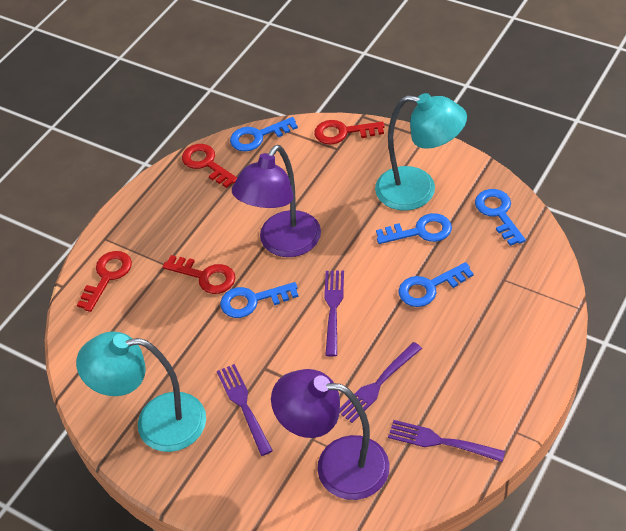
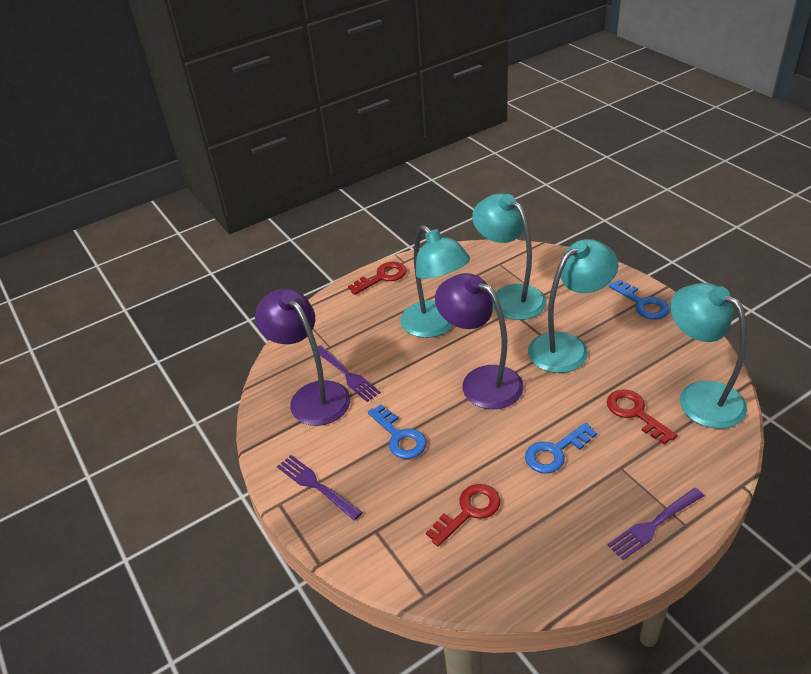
blue key: [220,282,298,318] [230,117,298,151] [376,213,452,244] [398,262,474,307] [475,189,526,246] = 5 -> [368,404,427,459] [525,423,597,473] [609,279,670,320] = 3
purple fork: [217,364,273,456] [324,270,344,356] [340,342,422,423] [388,420,505,462] = 4 -> [277,455,362,520] [317,345,381,402] [608,488,704,560] = 3
red key: [77,251,132,312] [163,255,235,294] [182,144,237,188] [314,120,385,145] = 4 -> [348,262,407,295] [426,484,500,546] [607,389,678,445] = 3
turquoise lamp: [76,332,206,452] [375,93,467,211] = 2 -> [401,225,470,338] [472,193,547,320] [528,239,618,373] [670,283,747,429] = 4

